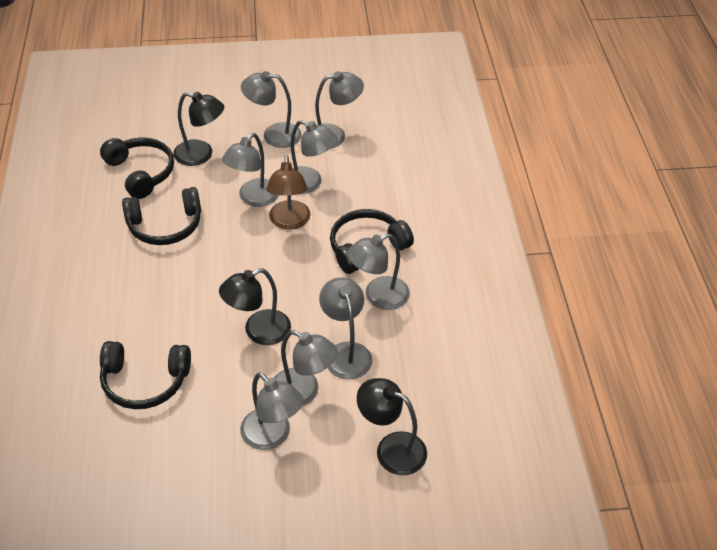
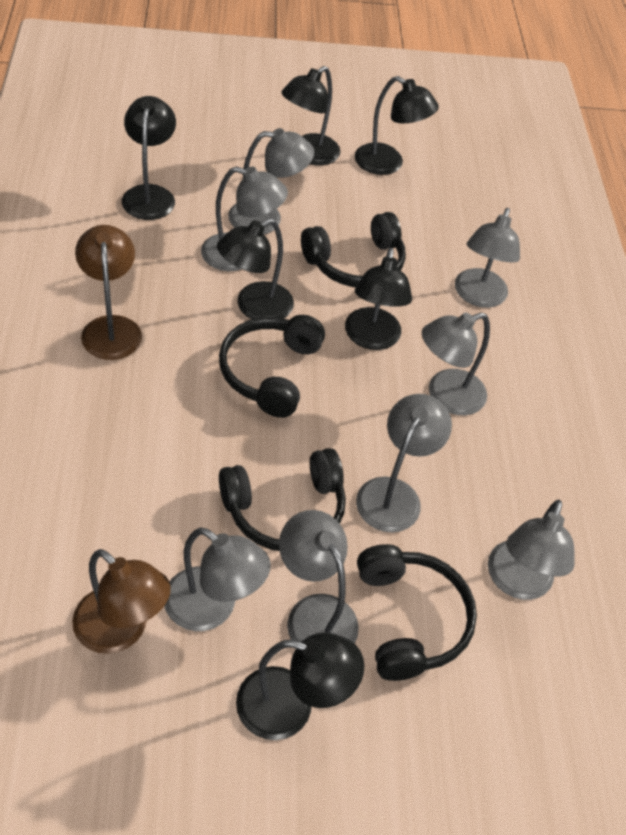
black lamp: [173,92,224,166] [219,268,291,345] [357,378,427,475] = 3 -> [122,96,176,220] [217,218,294,319] [236,633,364,740] [281,66,340,166] [345,248,412,350] [354,76,439,175] = 6
brown lamp: [267,155,310,230] = 1 -> [72,549,171,654] [75,225,142,360] = 2

